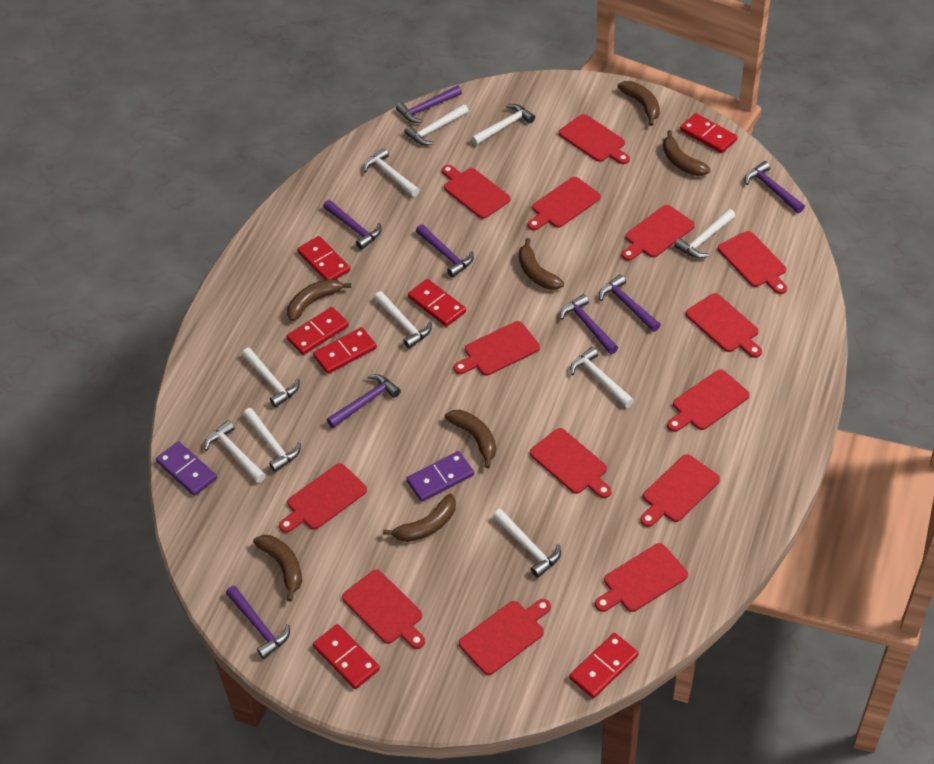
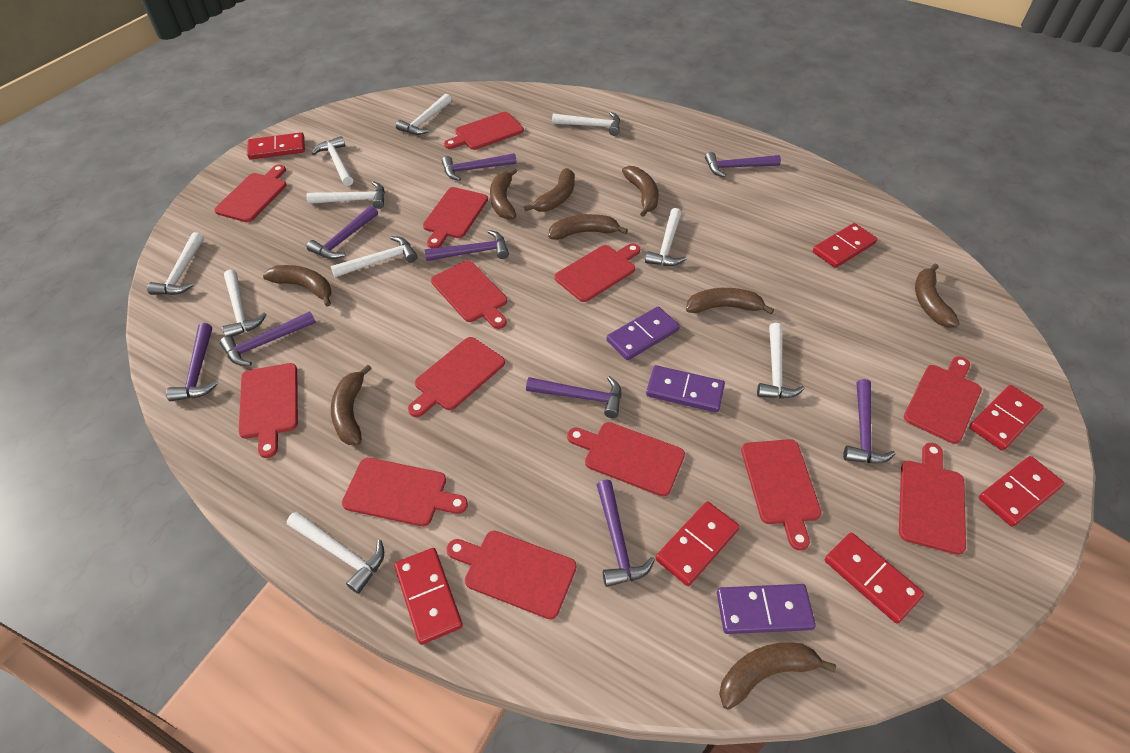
brown banana: [253,535,302,601] [287,279,351,321] [383,494,456,542] [445,410,496,468] [519,238,564,290] [617,81,660,126] [663,130,711,176] = 7 -> [263,265,332,307] [331,364,372,445] [490,168,517,220] [524,168,575,212] [548,214,628,240] [622,166,659,217] [686,288,774,314] [719,642,836,710] [915,263,960,327] = 9
purple domino: [156,441,217,496] [406,451,474,502] = 2 -> [606,307,680,360] [646,365,725,413] [717,584,816,634] = 3
purple hammer: [226,585,290,659] [323,200,381,250] [327,374,401,428] [396,85,462,123] [416,224,474,277] [560,294,618,354] [599,275,661,332] [745,161,805,213] = 8 -> [166,323,218,401] [220,311,316,366] [307,205,378,259] [424,230,509,261] [442,153,517,181] [526,376,621,418] [597,480,655,587] [705,152,781,177] [843,379,896,463] = 9
red cutting board: [279,463,367,533] [342,570,425,649] [442,165,511,219] [454,321,540,376] [459,599,551,675] [527,177,601,230] [530,428,612,498] [559,114,630,164] [595,543,688,612] [622,205,695,261] [640,454,720,527] [667,369,750,432] [686,293,762,358] [718,231,787,294] = 14 -> [214,164,287,222] [239,363,298,458] [342,458,468,526] [408,337,505,417] [423,187,488,249] [431,260,507,329] [444,112,524,150] [446,531,577,619] [555,243,640,302] [567,422,685,496] [741,439,821,551] [899,443,966,555] [904,356,982,444] = 13

